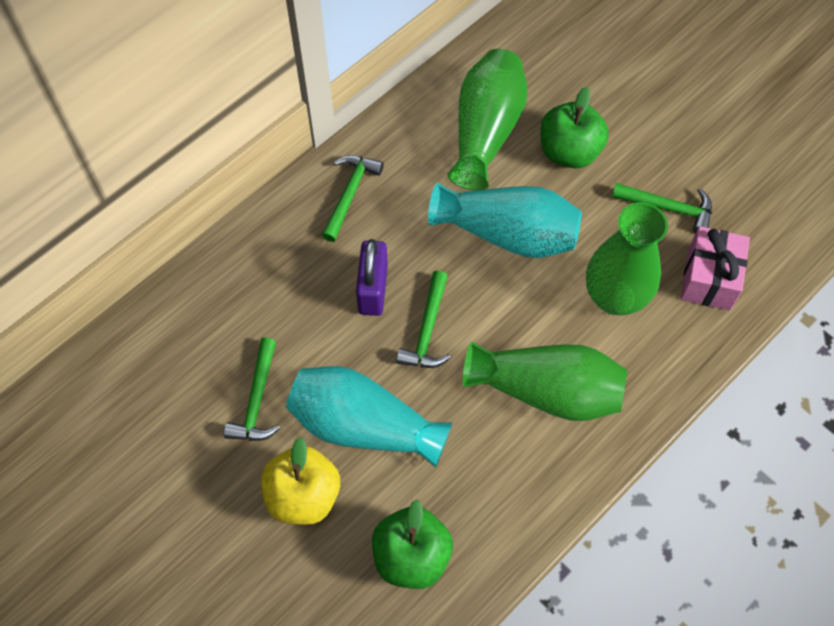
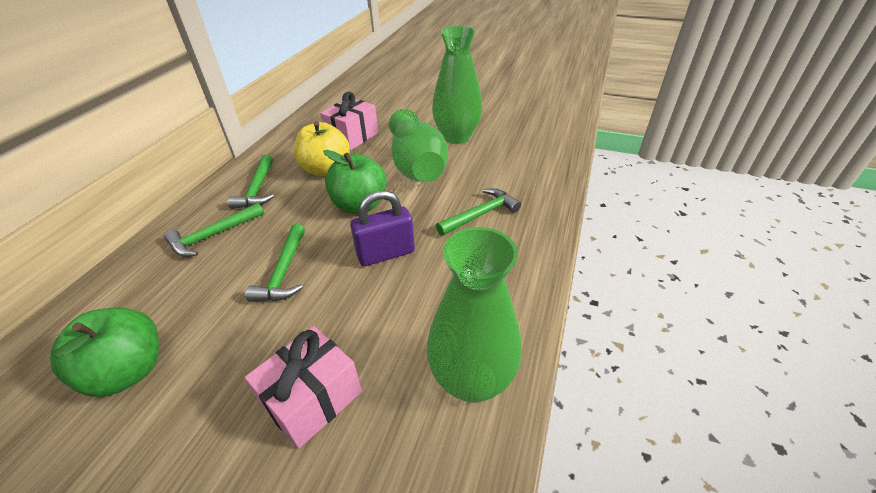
pink gift: [680,226,750,311] = 1 -> [244,326,362,449] [320,92,378,150] = 2
turquoise vase: [286,366,452,468] [428,183,582,258] = 2 -> none = 0

